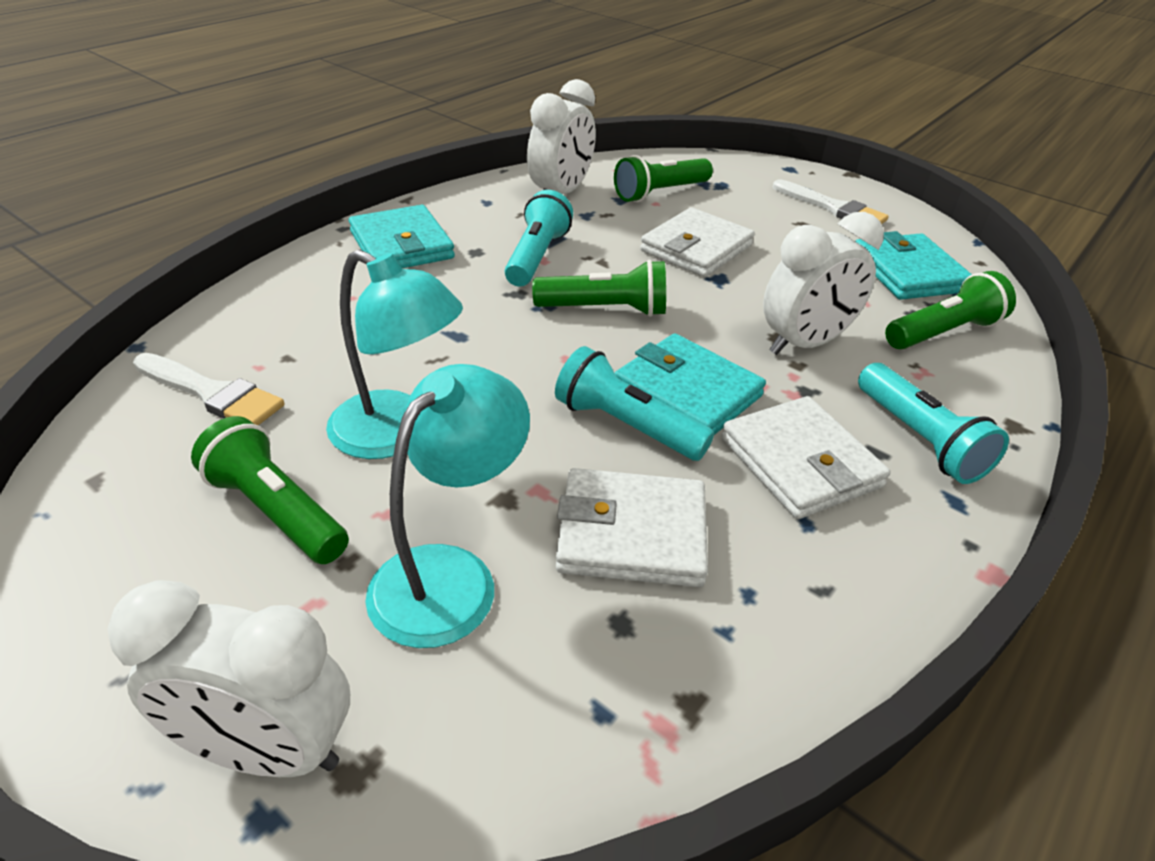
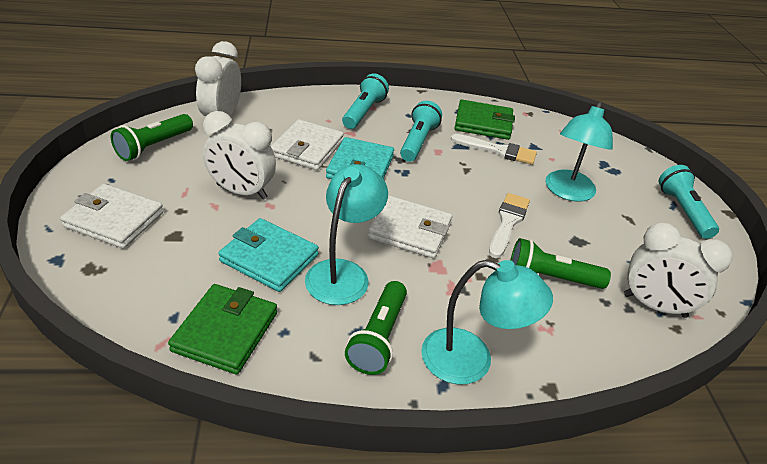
green flashlight: [191,416,349,564] [532,259,666,317] [614,155,713,202] [885,271,1016,350] = 4 -> [111,114,193,161] [345,281,407,375] [510,238,611,289] = 3
green wallet: none = 0 -> [168,284,277,374] [455,100,515,140] = 2
turquoise lamp: [326,250,463,459] [365,364,530,648] = 2 -> [305,164,388,305] [421,260,553,385] [545,102,613,202] = 3
turquoise wallet: [349,205,455,268] [615,333,766,435] [855,231,972,300] = 3 -> [218,218,319,292] [326,137,394,179] = 2

